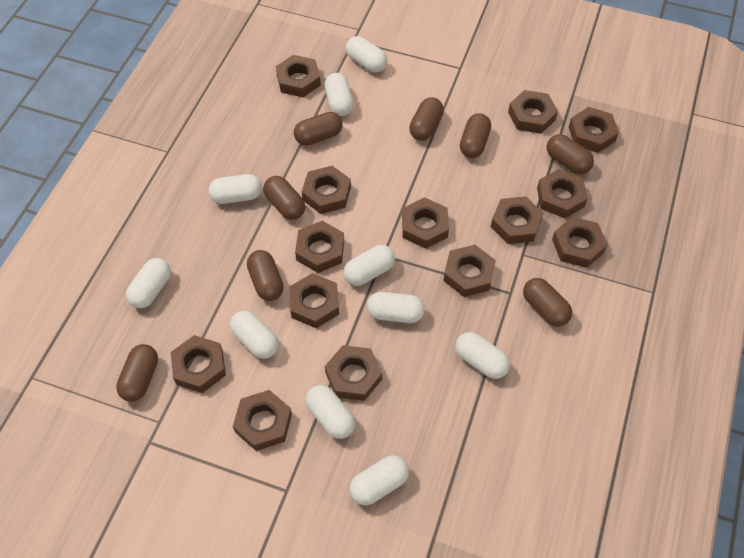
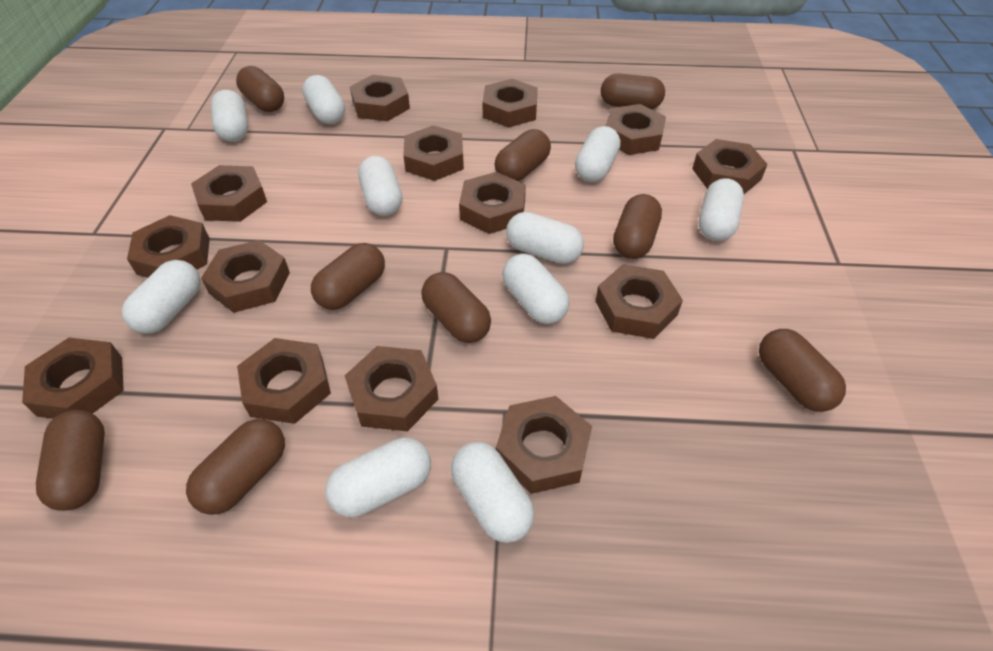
brown capsule: [116,344,158,402] [247,250,284,301] [263,176,305,220] [294,112,343,146] [409,97,444,141] [460,113,491,158] [523,278,572,326] [547,134,594,174] = 8 -> [36,410,105,511] [186,419,285,515] [236,66,284,112] [311,243,385,310] [421,272,491,343] [495,129,551,181] [601,73,665,109] [613,194,662,259] [759,329,846,412] = 9

